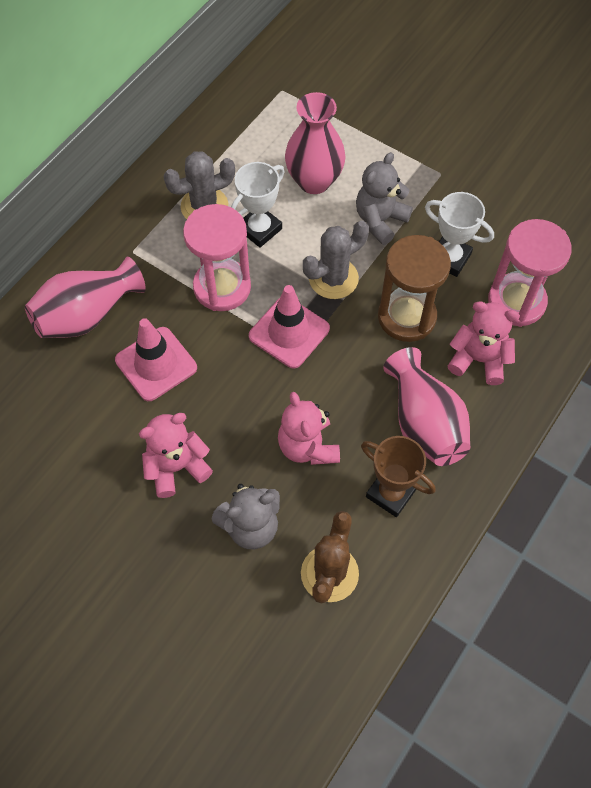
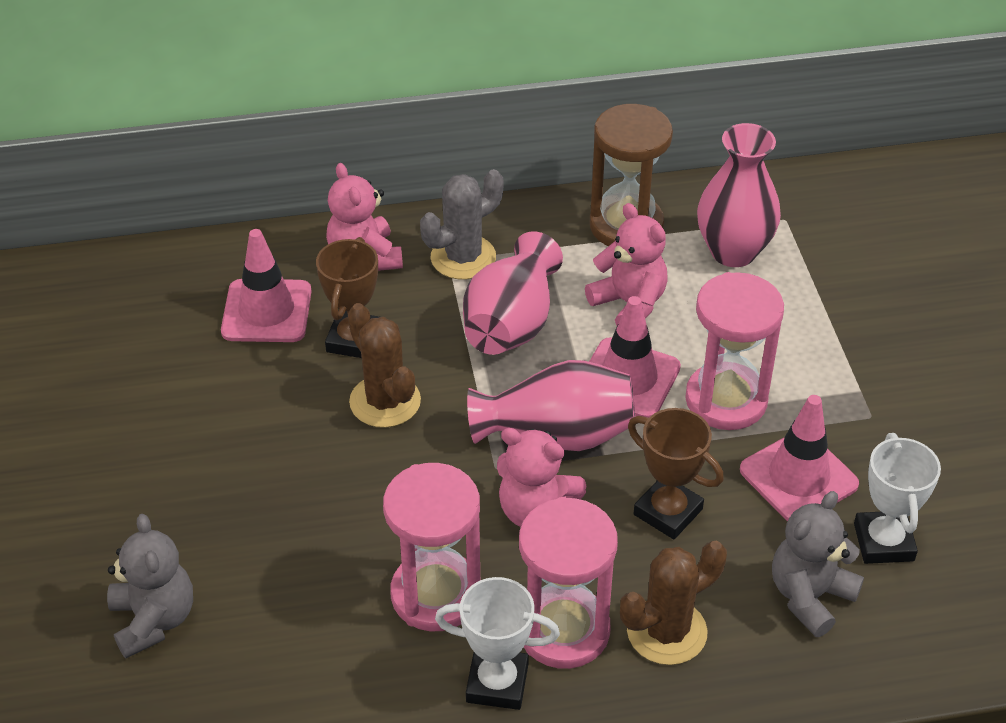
brown cactus: [301,511,359,603] = 1 -> [348,303,421,428] [620,541,727,665] = 2
brown trophy: [361,436,435,517] = 1 -> [316,237,379,358] [628,408,724,539] = 2
grey cactus: [163,151,235,219] [303,221,369,299] = 2 -> [420,169,503,280] = 1
pink hourglass: [183,204,251,311] [488,219,572,327] = 2 -> [383,463,480,631] [519,497,618,669] [685,272,784,430] = 3
pink traffic cone: [115,318,197,401] [249,285,330,369] = 2 -> [221,229,312,342] [589,296,681,418] [740,395,859,521] = 3

